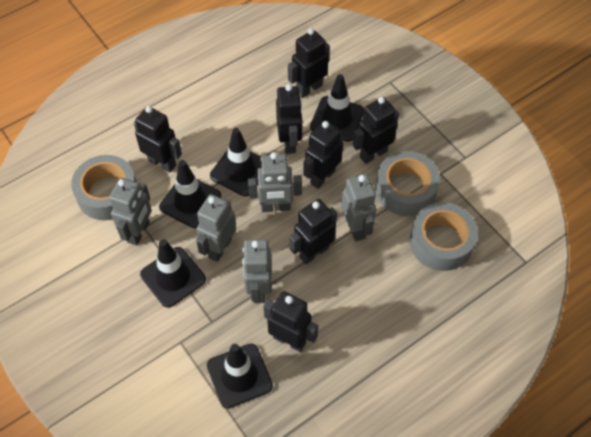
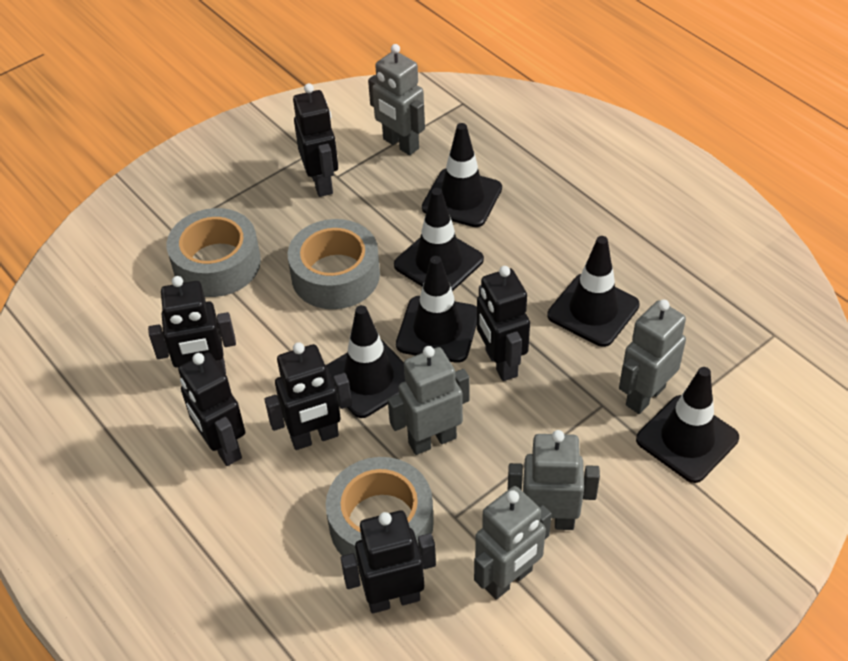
black robot: [134,106,182,173] [263,291,318,352] [276,84,303,154] [288,28,330,98] [290,199,337,264] [303,120,343,189] [352,97,399,164] = 7 -> [148,276,236,374] [178,353,245,466] [265,342,352,450] [293,83,338,197] [341,511,436,613] [477,266,530,381] = 6
black traffic cone: [140,239,206,308] [159,160,221,228] [207,344,273,409] [210,128,261,196] [310,74,364,142] = 5 -> [326,305,405,418] [394,188,484,291] [396,256,477,363] [422,123,502,227] [547,236,640,347] [636,367,739,483] = 6

